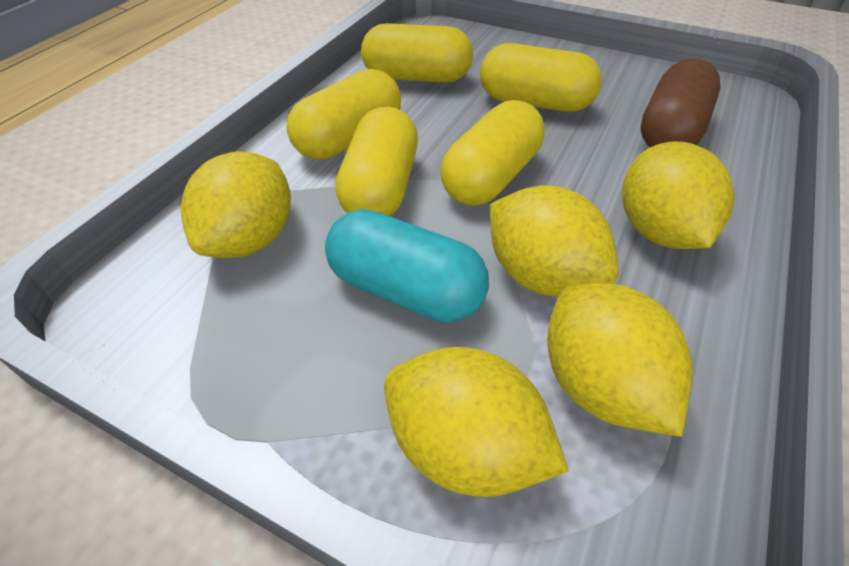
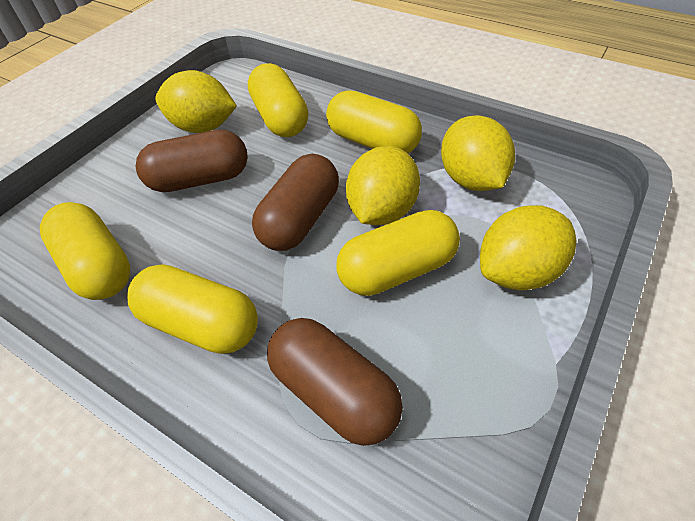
brown capsule: [640,58,721,147] = 1 -> [136,130,248,192] [252,154,339,251] [267,318,403,446] = 3
turquoise capsule: [325,209,489,322] = 1 -> none = 0
yellow lemon: [181,151,291,258] [384,347,569,497] [490,185,619,297] [547,283,693,437] [622,141,734,249] = 5 -> [155,70,237,133] [346,146,420,225] [441,115,515,191] [480,205,576,290] = 4

